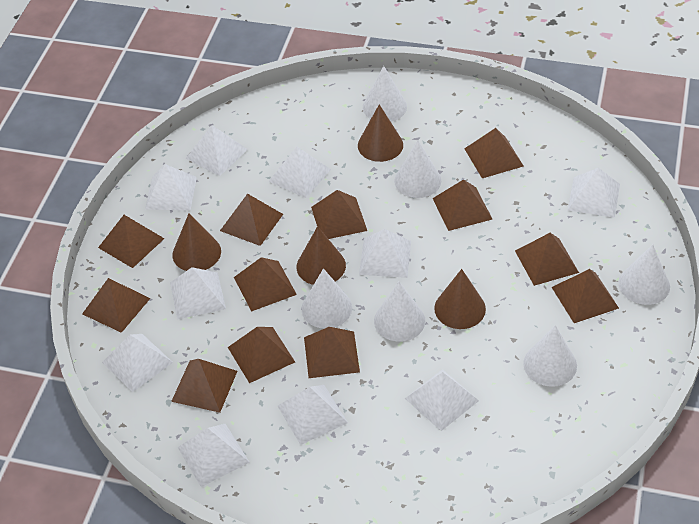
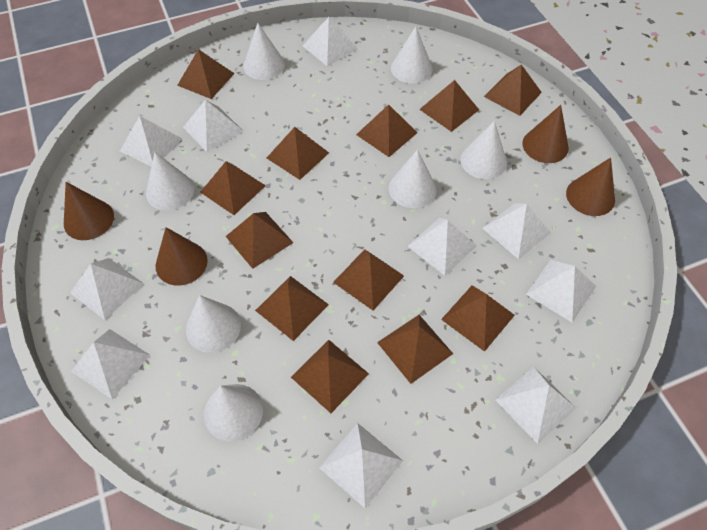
white cone: [301,269,352,329] [363,66,407,122] [374,282,425,342] [394,140,441,198] [523,325,577,387] [619,244,670,305] = 6 -> [146,152,194,210] [186,295,241,353] [204,384,263,441] [243,23,285,80] [389,150,436,208] [391,26,433,84] [460,121,507,179] = 7

